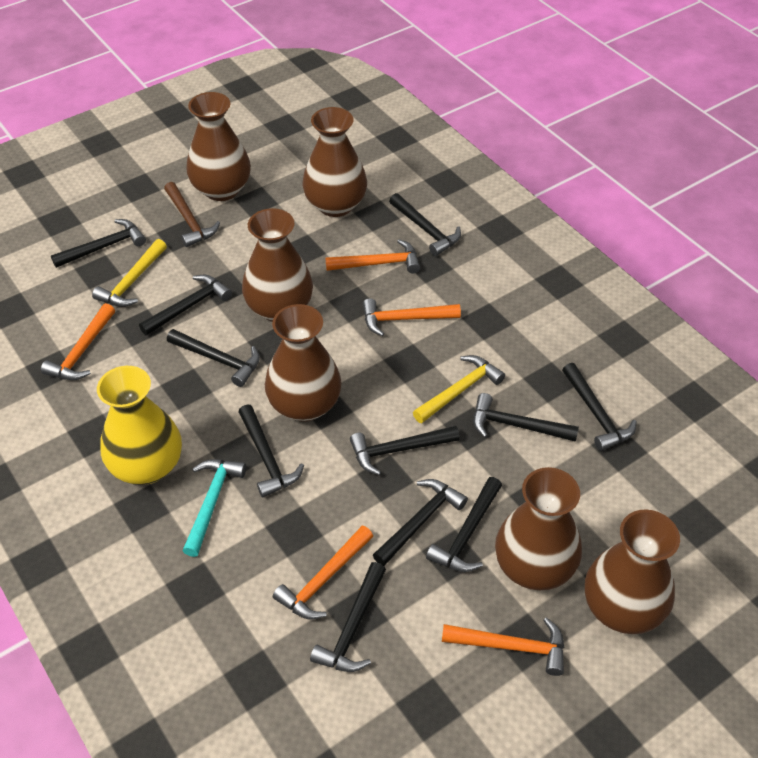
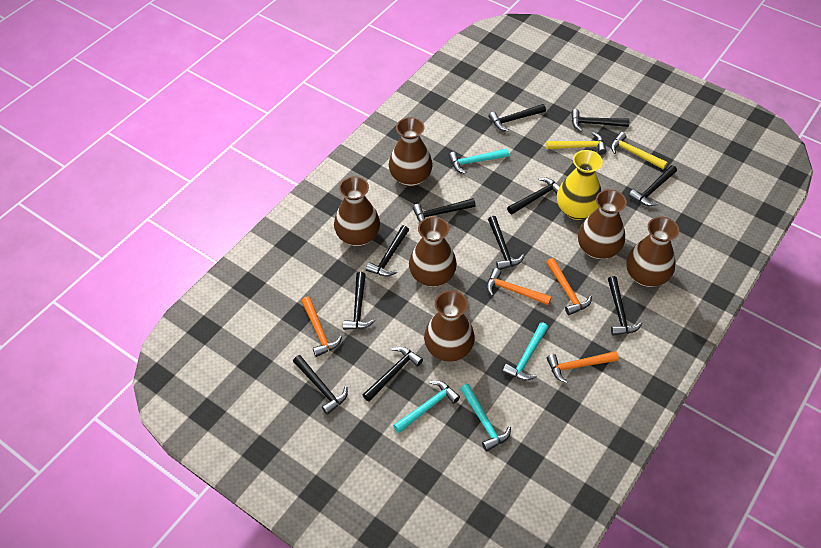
brown hammer: [164,182,220,247] = 1 -> none = 0
orange hammer: [41,303,115,380] [273,526,373,619] [326,239,420,273] [363,298,461,336] [442,617,564,676] = 5 -> [302,297,342,357] [487,268,552,305] [546,258,592,315] [547,351,619,384] = 4
turquoise hammer: [183,459,246,557] = 1 -> [393,381,460,433] [449,148,509,174] [460,384,511,452] [503,323,548,380] = 4

